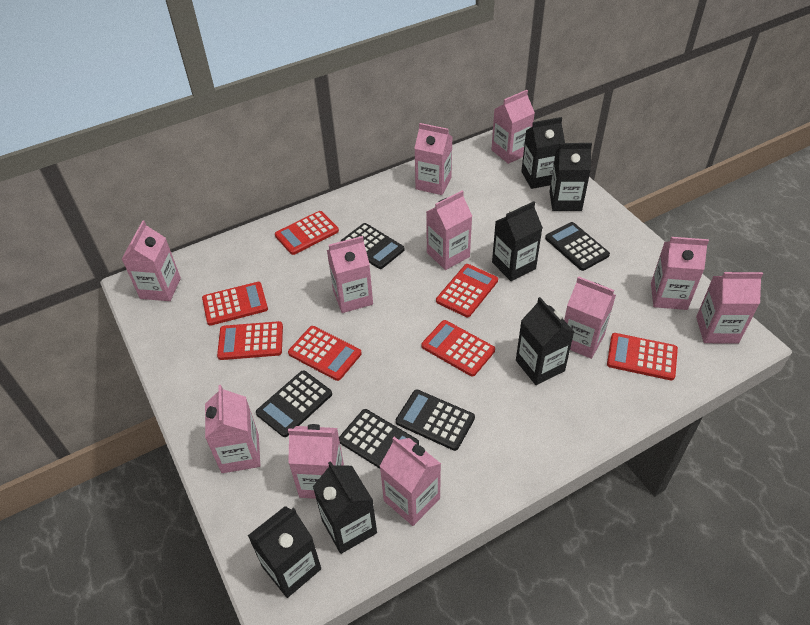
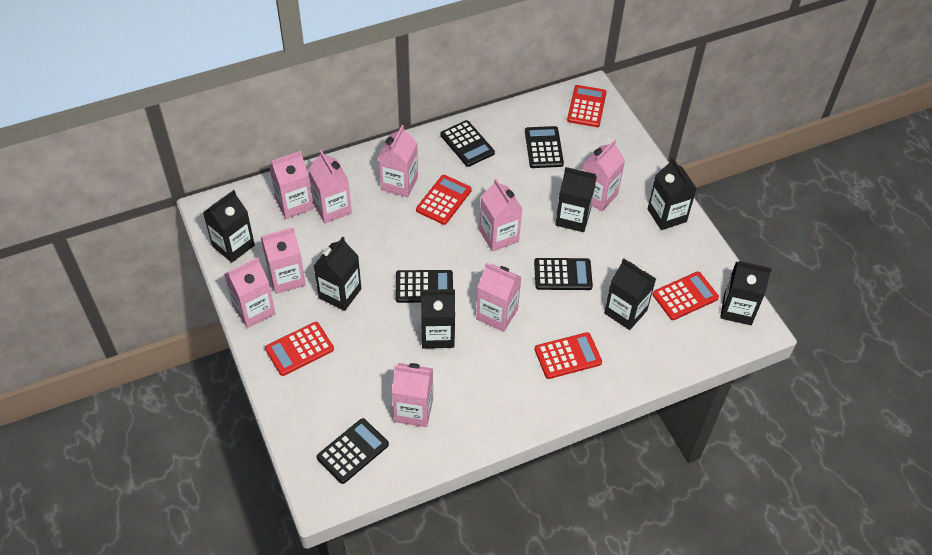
black carton: [248,506,321,598] [313,461,377,554] [492,201,543,281] [516,297,574,385] [521,117,565,189] [550,143,592,211] = 6 -> [203,190,255,263] [314,237,361,311] [421,289,455,348] [555,167,597,232] [604,258,656,330] [648,158,697,230] [720,261,772,325] = 7
pink carton: [122,220,181,301] [205,385,260,473] [288,424,344,499] [327,236,373,313] [380,437,441,526] [414,123,452,195] [426,190,472,270] [491,90,535,164] [564,276,616,359] [651,237,709,310] [696,272,763,344] = 11 -> [224,258,275,328] [261,227,306,294] [269,151,313,219] [308,150,352,223] [379,125,418,198] [392,363,433,427] [476,262,521,332] [479,178,522,252] [583,139,625,211] = 9
red calculator: [202,282,268,326] [217,321,283,360] [275,211,339,255] [288,326,362,381] [421,320,495,377] [436,264,498,317] [607,333,678,381] = 7 -> [265,322,334,376] [416,175,472,225] [535,332,602,379] [567,85,607,127] [652,271,719,320] = 5

